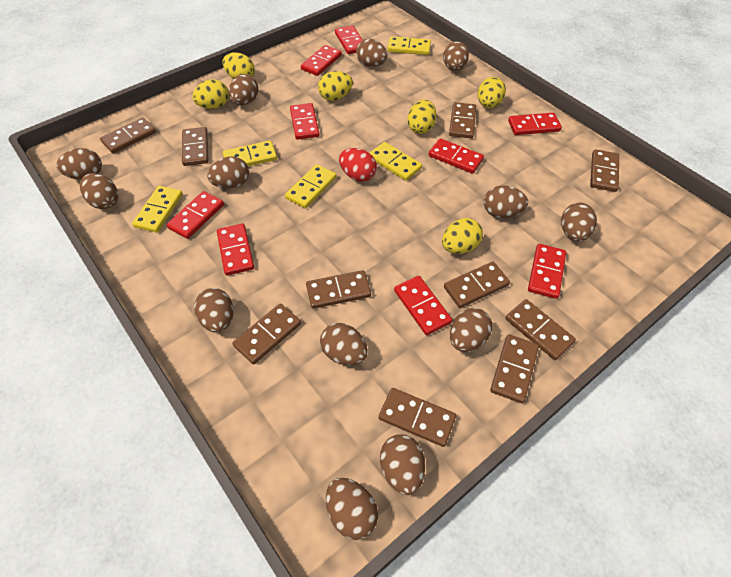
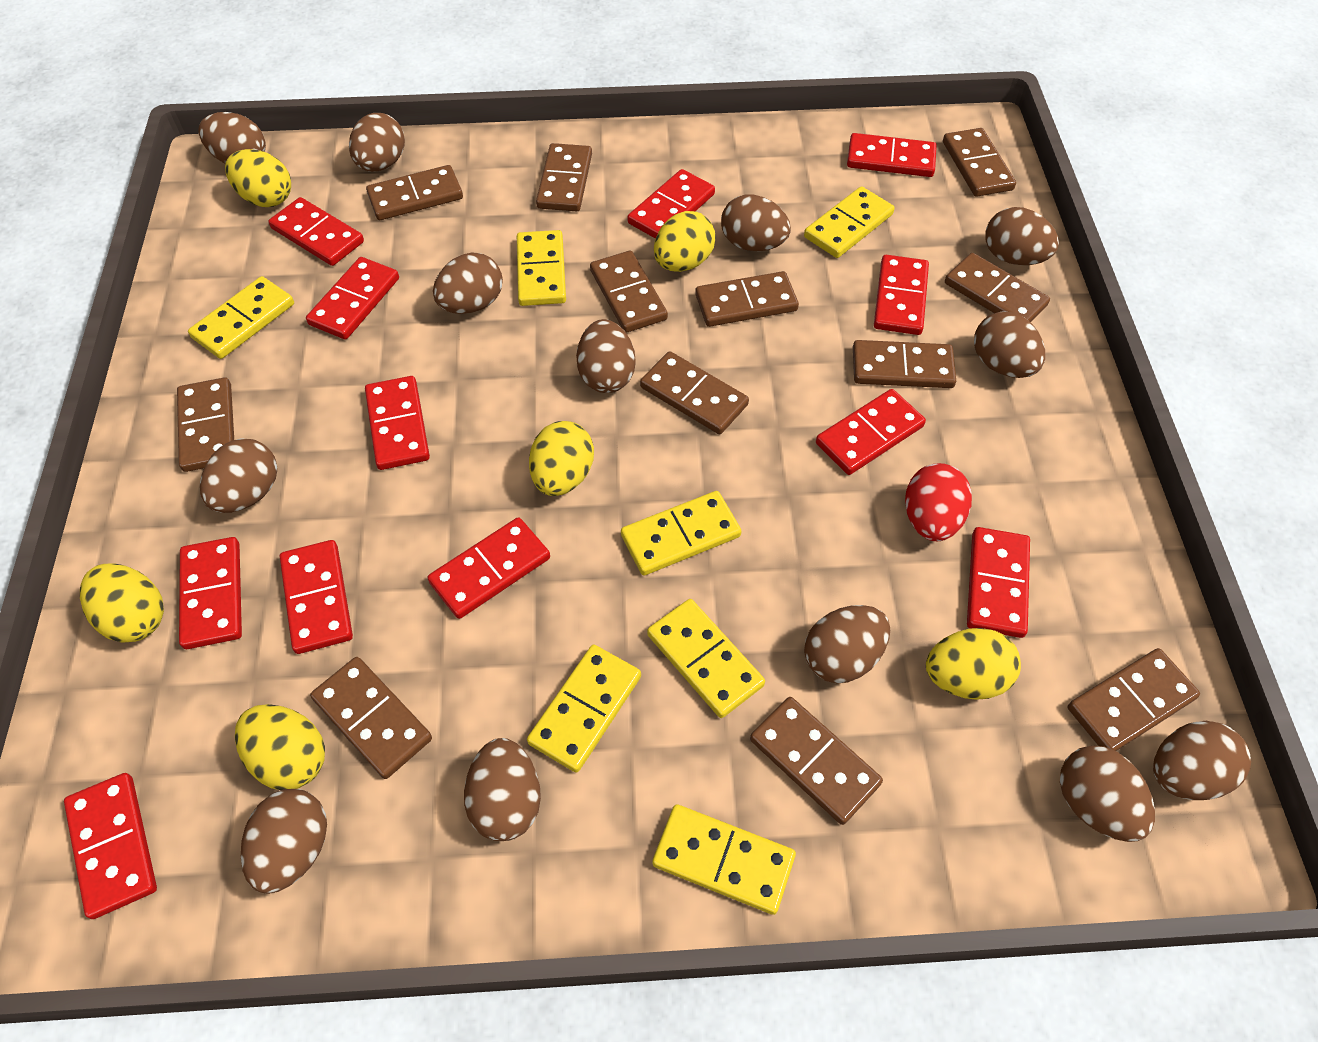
brown domino: [100,117,156,154] [182,127,208,166] [232,303,301,365] [306,270,371,309] [379,388,456,447] [444,262,510,308] [449,102,476,138] [490,334,539,403] [506,299,576,360] [590,149,619,192] = 10 -> [177,377,234,472] [310,657,432,779] [366,165,463,220] [536,143,592,211] [590,251,668,333] [640,351,749,434] [695,271,799,327] [750,697,883,825] [853,340,956,388] [943,128,1016,197] [945,253,1050,322] [1068,648,1200,751] = 12
red domino: [167,191,224,239] [217,224,254,275] [290,103,320,140] [301,45,342,76] [335,25,363,54] [394,276,452,335] [428,138,484,174] [508,113,562,135] [528,244,566,299] = 9 -> [64,773,157,919] [179,537,242,649] [268,197,364,266] [280,540,353,654] [306,257,399,340] [365,376,430,470] [428,517,550,619] [627,169,715,239] [816,389,926,475] [847,133,937,177] [874,255,929,335] [967,527,1030,638] = 12
yellow domino: [132,186,183,233] [223,141,277,166] [285,164,336,208] [370,142,422,181] [388,36,431,55] = 5 -> [188,276,294,359] [517,230,566,306] [527,644,641,773] [621,491,741,575] [647,599,765,718] [652,804,796,915] [804,186,895,258] = 7

